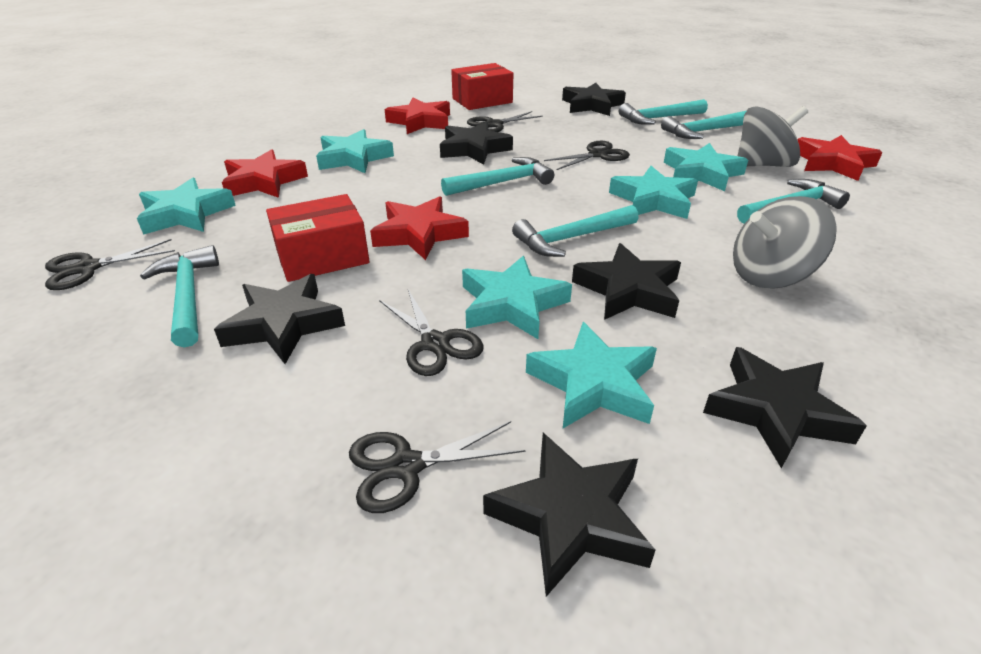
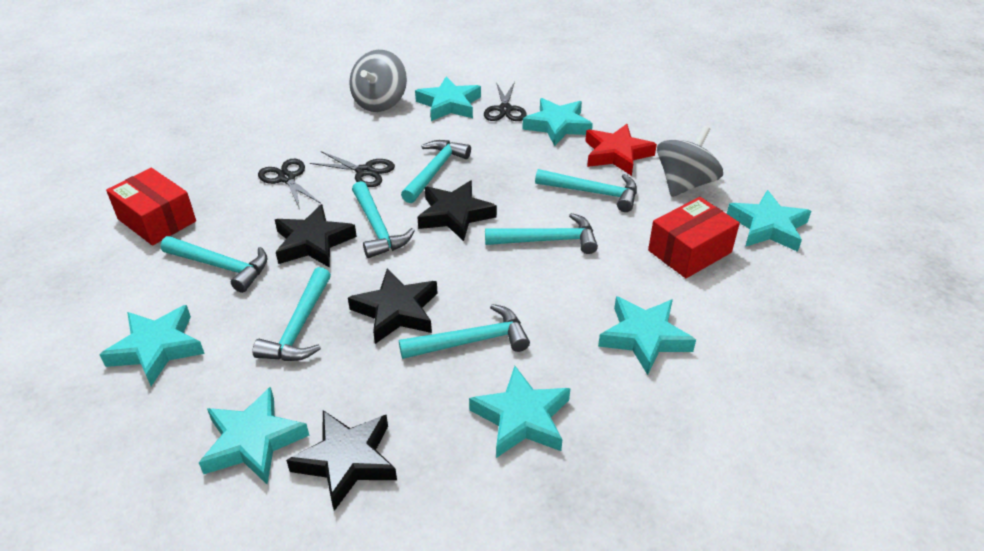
black scissors: [45,239,175,290] [349,421,526,513] [379,290,484,376] [467,111,543,132] [544,141,630,170] = 5 -> [258,159,320,209] [310,151,395,187] [484,82,527,121] = 3
black star: [214,274,345,364] [440,122,513,165] [483,433,655,597] [562,83,626,116] [572,243,681,320] [703,347,867,468] = 6 -> [275,204,357,268] [286,410,397,511] [348,268,438,344] [417,181,497,241] = 4
red star: [222,149,308,198] [370,196,469,260] [385,98,450,134] [797,135,883,181] = 4 -> [585,124,657,176] = 1
turquoise hammer: [140,245,219,347] [441,157,554,196] [512,205,638,257] [619,99,708,125] [661,111,746,139] [737,179,850,224] = 6 -> [161,236,268,293] [252,267,331,361] [352,181,415,258] [399,304,530,359] [401,140,471,203] [485,213,598,254] [535,169,637,212] = 7
turquoise star: [137,178,236,235] [316,129,394,173] [462,256,572,339] [526,322,657,428] [609,166,698,219] [664,143,748,191] = 6 -> [99,305,205,386] [199,387,309,484] [415,76,481,121] [469,366,570,458] [522,98,593,146] [598,296,696,375] [727,190,811,252] = 7

